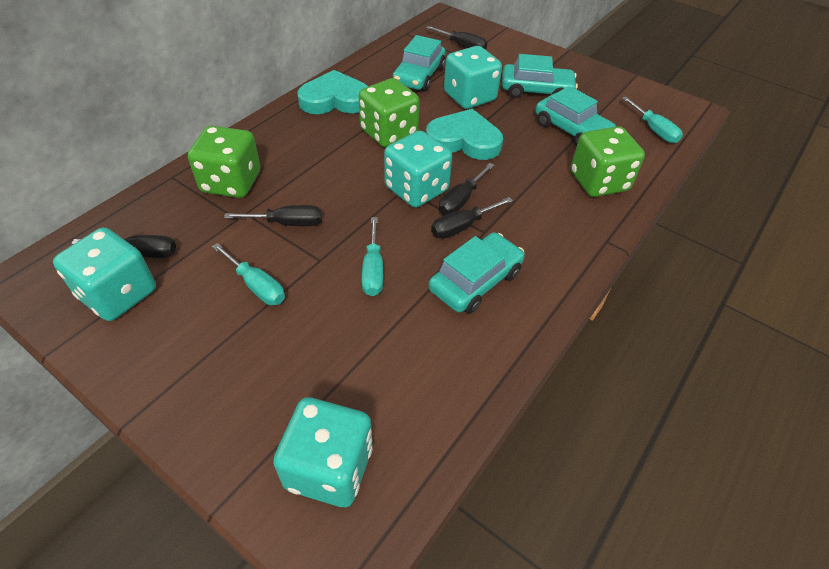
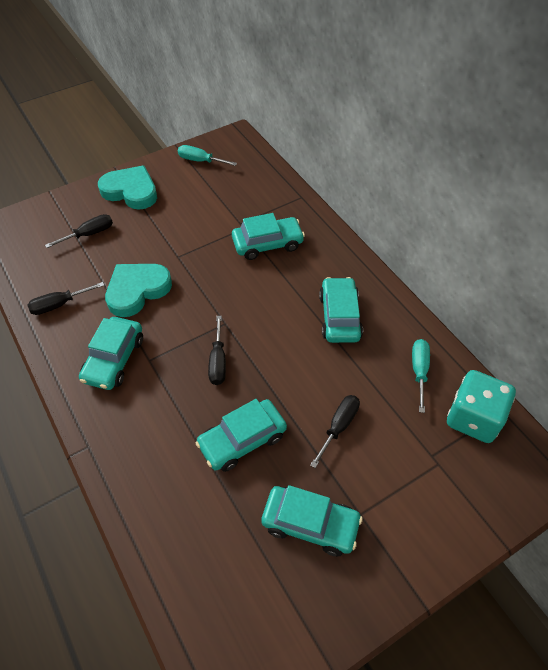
black screwdriver: [71,235,176,258] [224,205,322,226] [426,26,487,49] [431,197,513,238] [439,163,494,215] = 5 -> [28,282,104,315] [45,214,113,248] [208,316,226,385] [310,395,360,468] = 4
green dice: [188,126,261,198] [359,78,420,147] [571,126,645,197] = 3 -> none = 0
turquoise car: [393,35,446,91] [429,232,524,314] [502,54,578,98] [535,86,616,146] = 4 -> [79,317,143,390] [196,399,287,472] [232,213,305,260] [261,485,363,556] [319,277,363,343] = 5
turquoise dice: [53,227,156,321] [273,397,373,507] [384,131,452,208] [444,46,502,109] = 4 -> [447,370,516,443] = 1
turquoise screwdriver: [212,243,285,305] [362,217,383,296] [622,97,683,143] = 3 -> [178,145,237,166] [412,339,430,413] = 2

